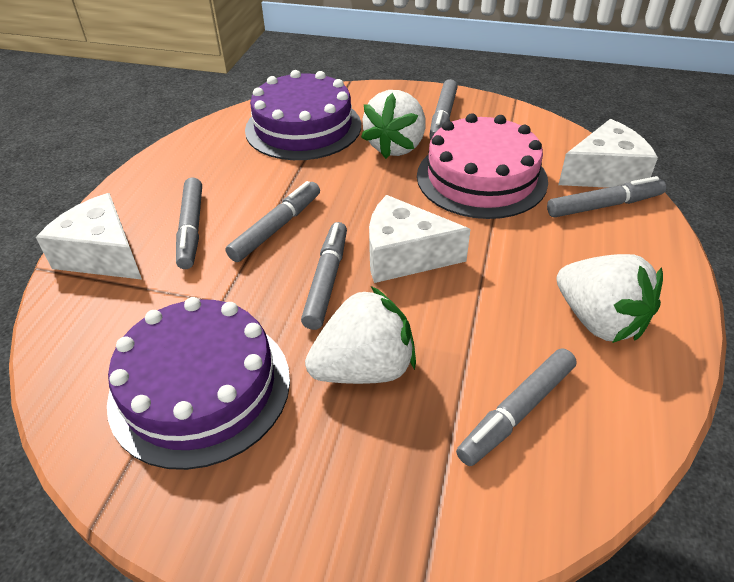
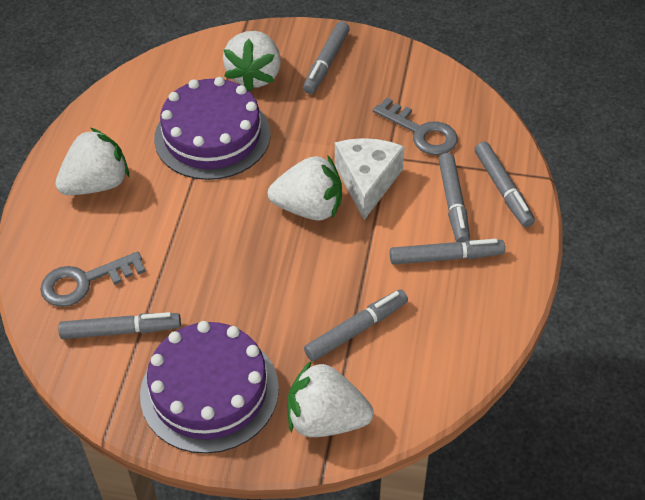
grey key: none = 0 -> [40,251,146,307] [373,98,458,155] = 2
pink cake: [417,113,548,219] = 1 -> none = 0
white cheese: [36,193,142,280] [369,195,471,283] [558,119,658,188] = 3 -> [335,138,405,220] = 1
white strawberry: [305,286,416,384] [361,90,426,159] [556,254,663,343] = 3 -> [55,127,129,195] [223,31,281,92] [268,156,342,221] [287,360,374,437] = 4

